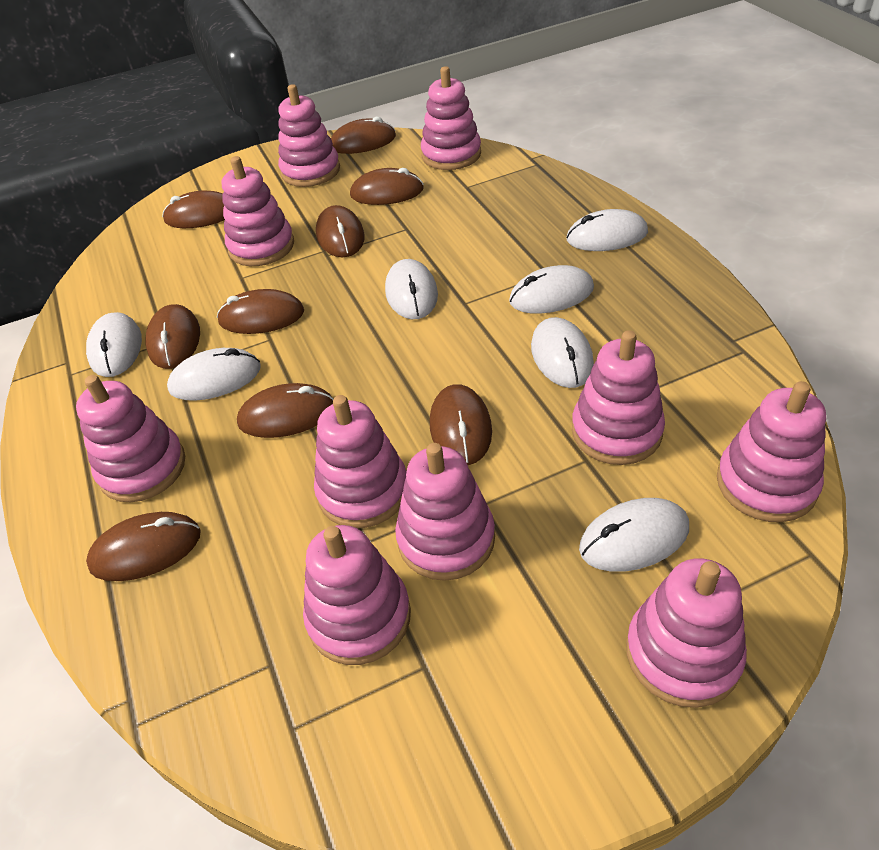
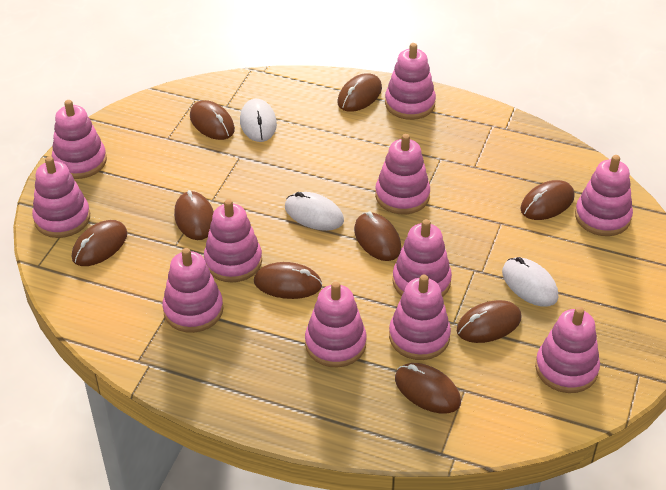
pink stacking toy: [76,375,185,502] [222,156,294,266] [278,84,340,187] [303,525,411,665] [314,395,407,528] [395,443,495,581] [421,66,481,170] [572,330,665,465] [626,558,747,708] [717,381,826,522] = 10 -> [32,156,90,238] [52,100,107,179] [162,248,223,333] [204,199,262,282] [305,282,367,367] [375,134,430,214] [385,43,436,120] [389,275,451,360] [392,219,452,297] [535,307,600,393] [575,155,633,236] = 11
white mouse: [86,312,142,377] [167,348,261,401] [385,259,438,319] [509,265,594,314] [531,317,594,388] [566,209,648,251] [579,498,689,572] = 7 -> [240,99,277,142] [285,192,344,231] [502,257,558,307] = 3

